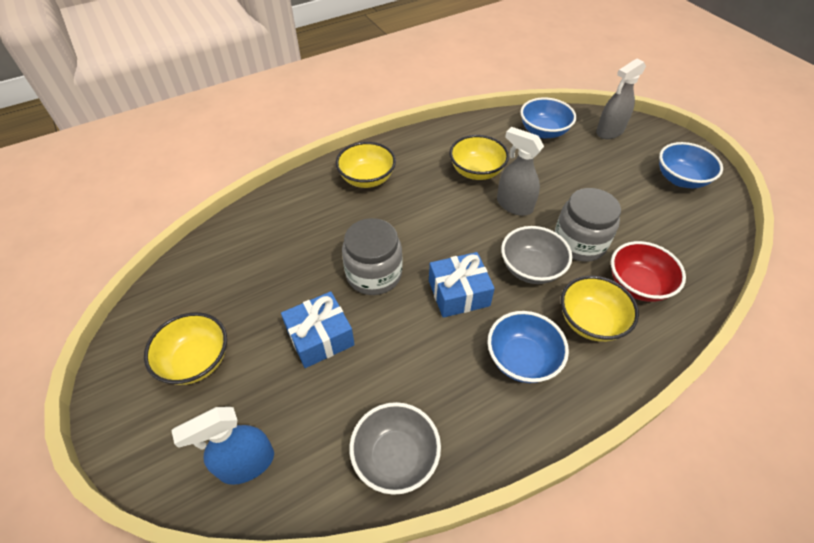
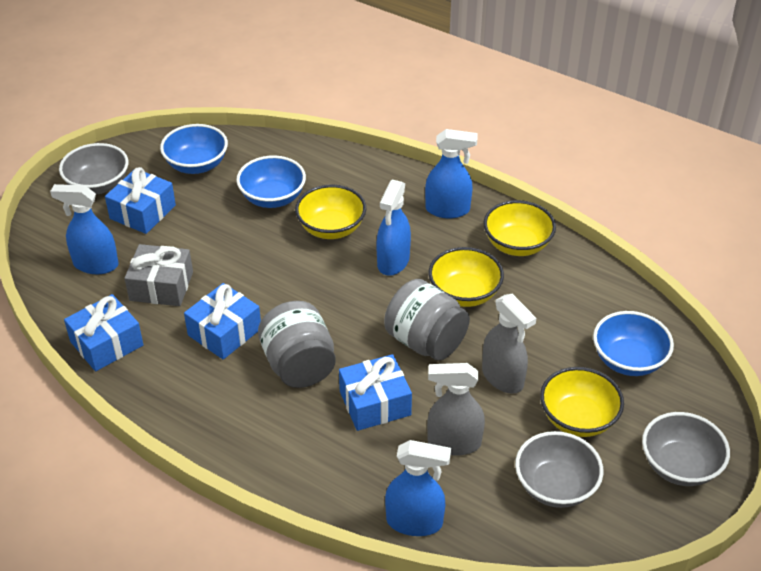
blue gift: [281,291,355,368] [429,252,495,318] = 2 -> [64,294,143,371] [105,167,176,234] [184,283,261,360] [339,354,412,431] = 4
blue spray bottle: [171,407,274,485] = 1 -> [50,184,119,274] [376,180,411,276] [385,440,451,536] [425,129,477,218] = 4
grey bowl: [349,402,441,495] [501,226,572,284] = 2 -> [59,143,128,194] [515,431,604,508] [642,412,730,486] = 3
grey gift: none = 0 -> [124,244,193,306] = 1
red bowl: [611,241,686,302] = 1 -> none = 0

